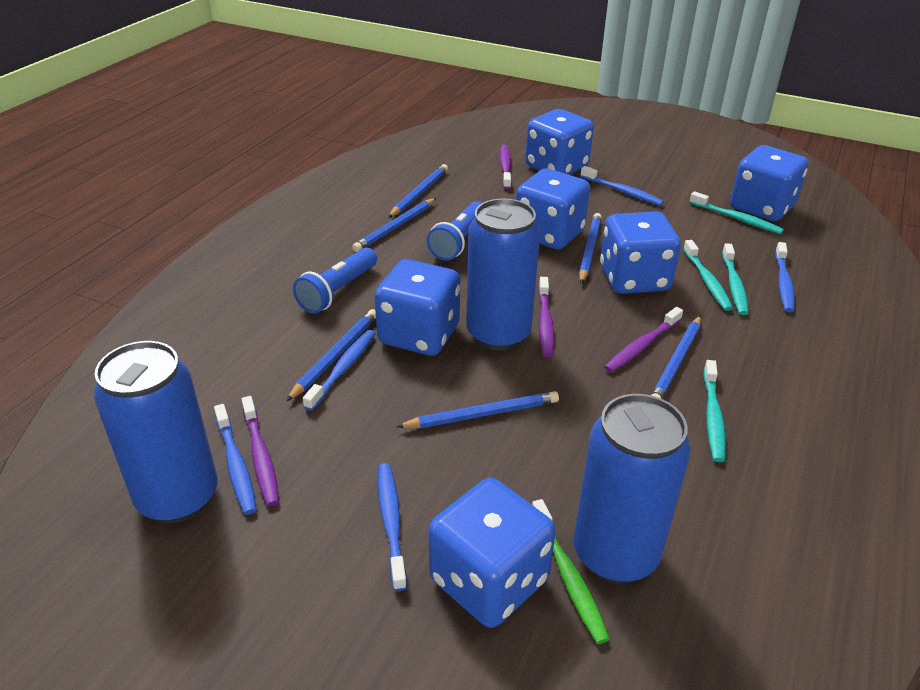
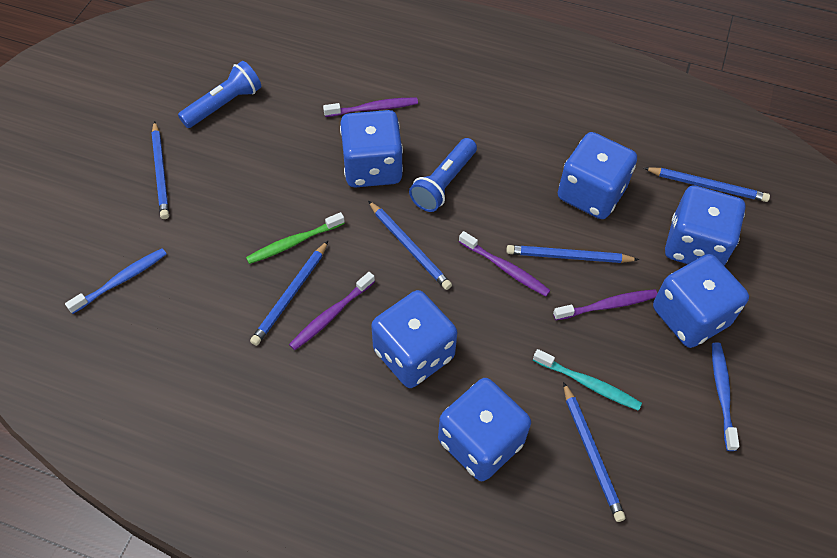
blue can: [94,341,218,523] [466,199,540,351] [574,394,690,583] = 3 -> none = 0
blue toothbrush: [214,404,257,515] [303,330,376,411] [378,463,407,591] [580,166,664,206] [775,242,795,312] = 5 -> [65,248,167,314] [712,342,739,451] = 2
turquoise toothbrush: [683,240,733,311] [689,191,784,234] [703,360,726,462] [722,243,748,315] = 4 -> [533,349,642,411] = 1

